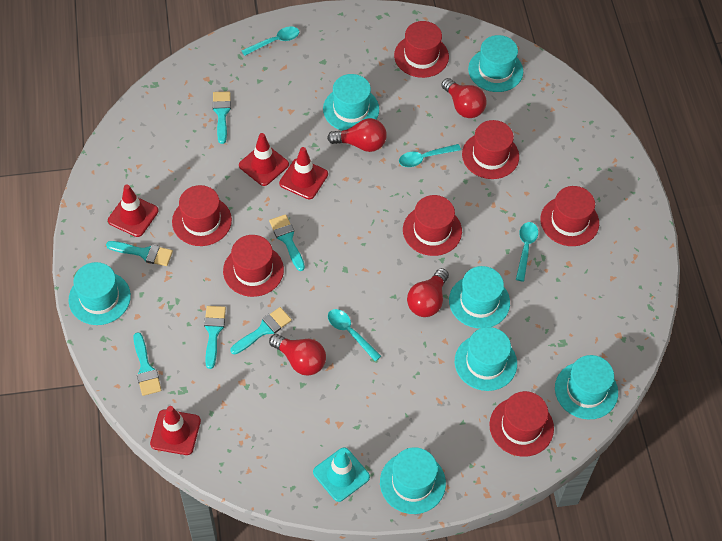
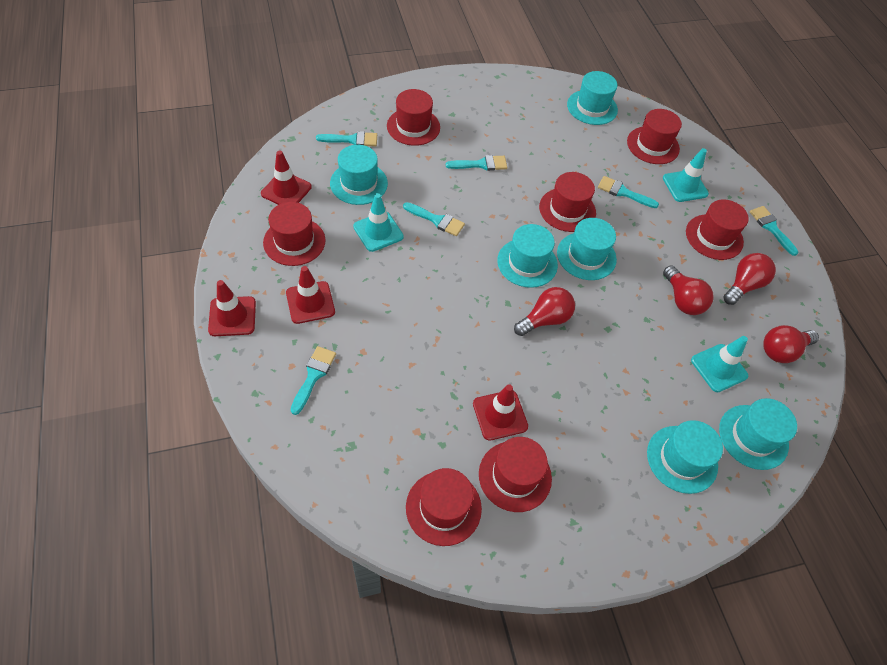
turquoise hat: [69,262,131,325] [323,74,379,131] [380,447,446,514] [449,266,510,328] [455,327,517,391] [468,35,523,92] [555,355,618,419] = 7 -> [330,145,388,205] [497,224,558,288] [557,218,617,280] [567,71,618,125] [647,420,723,494] [719,398,797,470] = 6
turquoise spoon: [241,26,299,56] [328,309,381,361] [399,144,461,167] [516,222,538,282] = 4 -> none = 0
turquoise traffic cone: [313,447,370,502] = 1 -> [353,193,404,252] [663,148,709,202] [691,336,748,392] = 3

